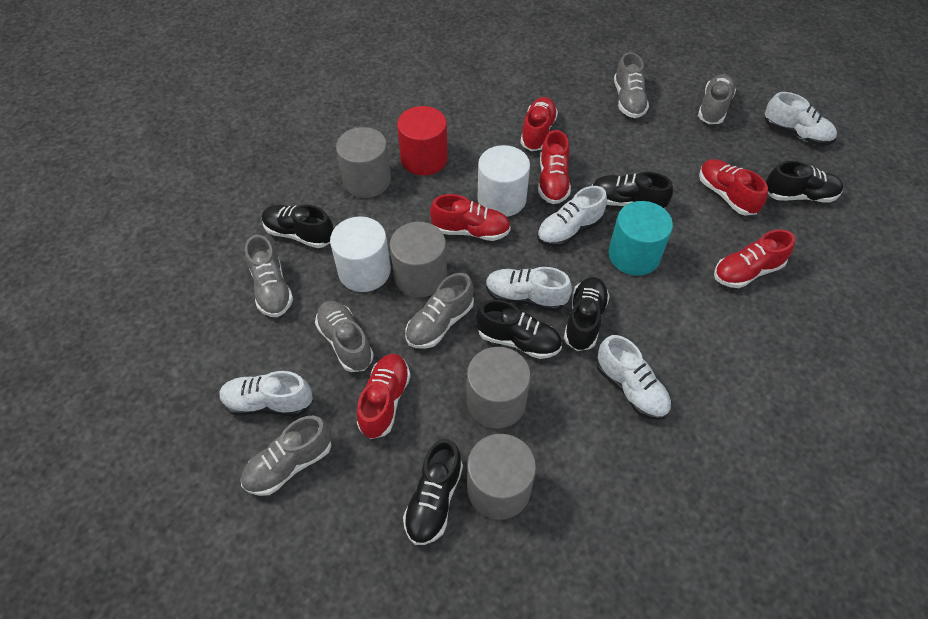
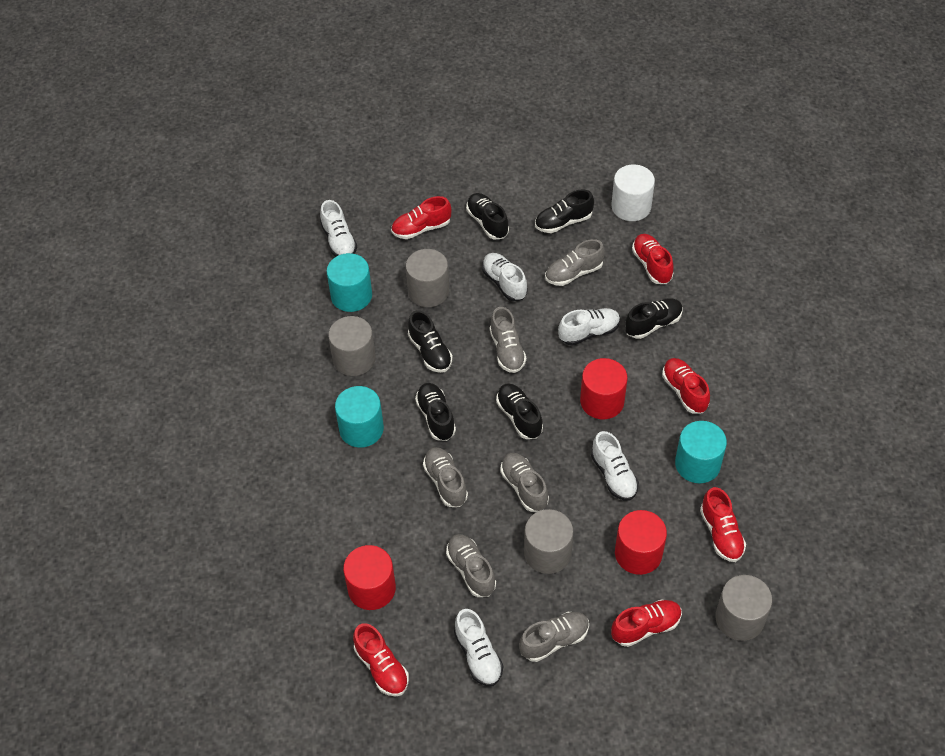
red cylinder: [397,106,448,176] = 1 -> [343,545,396,610] [580,358,628,419] [615,510,667,575] = 3
turquoise cylinder: [608,201,673,276] = 1 -> [326,253,372,312] [335,386,384,448] [675,421,727,483] = 3
white cylinder: [330,216,391,292] [478,145,530,217] = 2 -> [611,165,655,221] = 1

